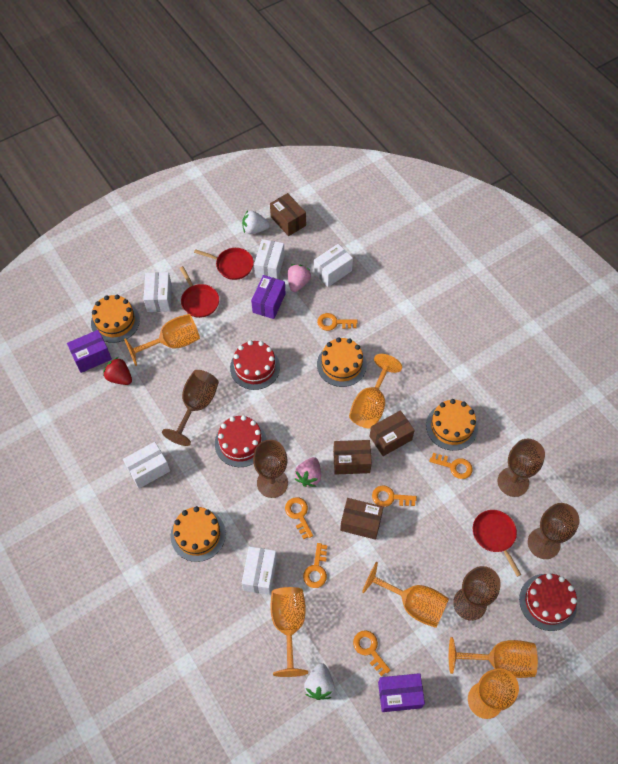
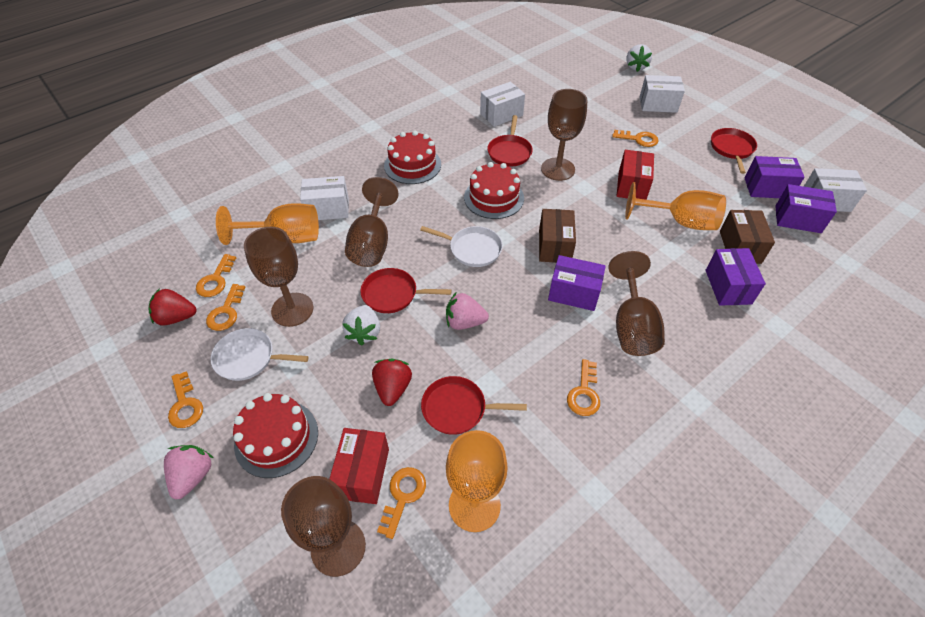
brown box: [270,193,306,236] [333,440,372,475] [340,498,383,540] [370,410,415,456] = 4 -> [539,209,576,263] [720,210,775,264] = 2
orange cake: [91,295,140,343] [170,506,226,562] [317,337,367,387] [426,399,478,451] = 4 -> none = 0
orange goblet: [124,314,200,366] [270,587,308,677] [349,354,402,429] [362,562,449,628] [449,637,538,678] [468,668,519,719] = 6 -> [216,203,319,245] [446,430,508,532] [625,182,726,230] = 3
purple box: [67,330,112,373] [251,275,286,319] [378,673,425,712] = 3 -> [548,255,606,311] [705,248,766,306] [745,156,804,198] [775,184,837,233] = 4
red box: none = 0 -> [329,428,389,504] [617,150,654,200] = 2
red pan: [180,266,219,318] [194,248,254,280] [473,510,521,577] = 3 -> [360,268,452,313] [421,376,527,435] [487,115,533,166] [711,128,757,174] = 4
red strawberry: [103,357,132,385] = 1 -> [148,288,196,326] [372,359,412,406] = 2
white box: [123,442,170,489] [143,272,172,312] [242,546,277,595] [254,239,285,279] [314,244,353,287] = 5 -> [300,176,349,220] [480,82,525,127] [640,75,685,113] [804,168,867,212] = 4
white pan: none = 0 -> [211,328,309,381] [420,226,503,267] = 2

